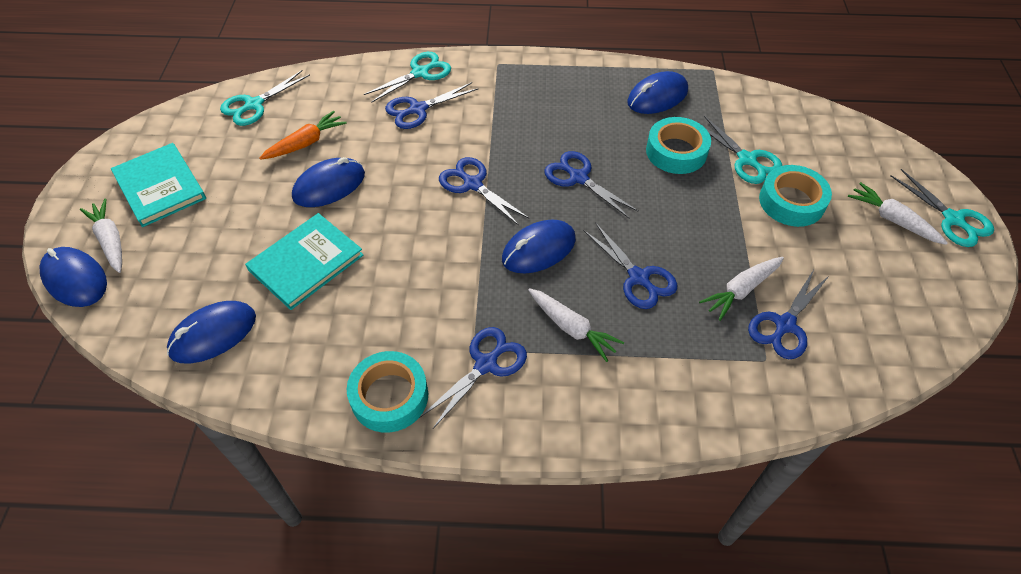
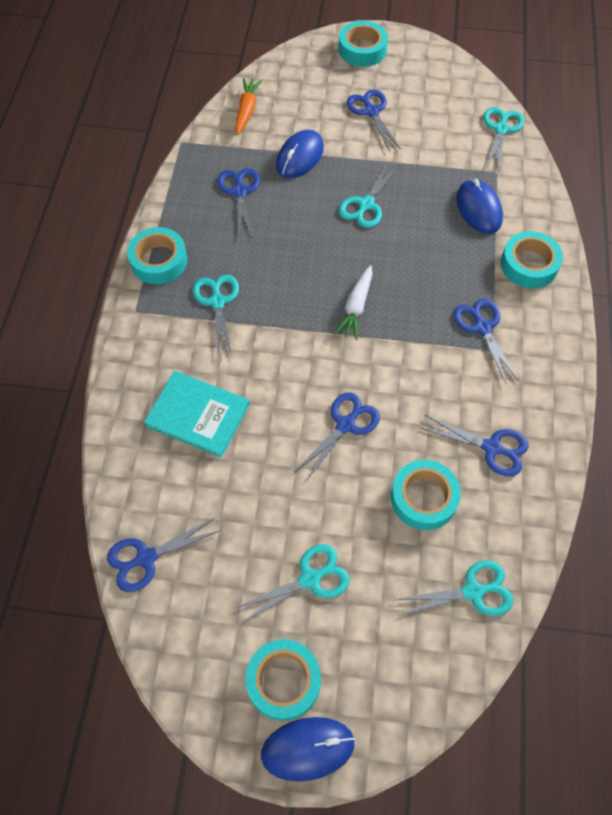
blue mouse: [40,247,107,307] [167,301,256,364] [292,157,365,207] [502,220,576,274] [627,71,688,114] = 5 -> [261,717,355,782] [276,130,324,178] [457,179,503,234] = 3
turquoise book: [111,143,206,227] [245,213,363,310] = 2 -> [144,371,250,458] = 1
turquoise scissors: [220,70,310,126] [364,52,451,103] [704,116,782,184] [890,169,994,247] = 4 -> [193,275,239,356] [236,544,350,623] [339,161,400,228] [394,560,513,616] [483,107,524,170] = 5
turquoise tape: [347,351,428,433] [646,117,711,174] [759,165,832,227] = 3 -> [127,227,187,284] [245,639,321,721] [338,21,388,67] [391,460,461,530] [501,231,563,288] = 5
white carrot: [80,198,122,273] [528,288,624,362] [699,257,784,321] [848,182,948,245] = 4 -> [334,265,372,340] = 1

